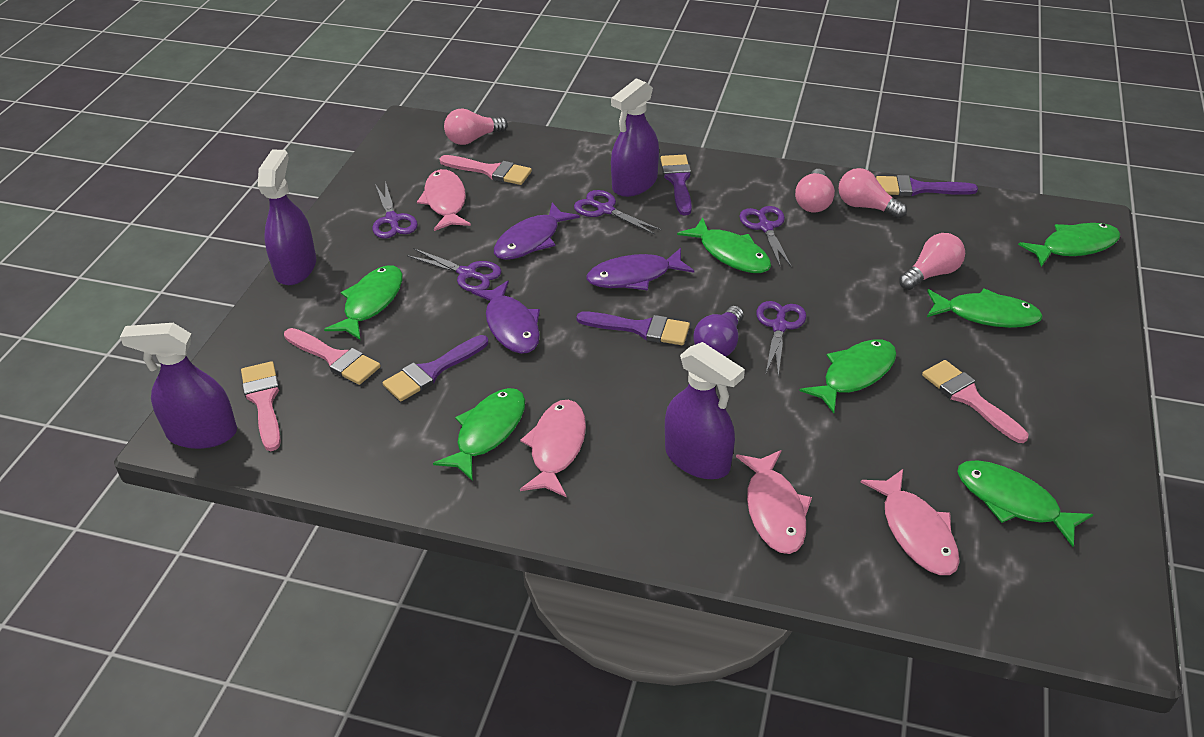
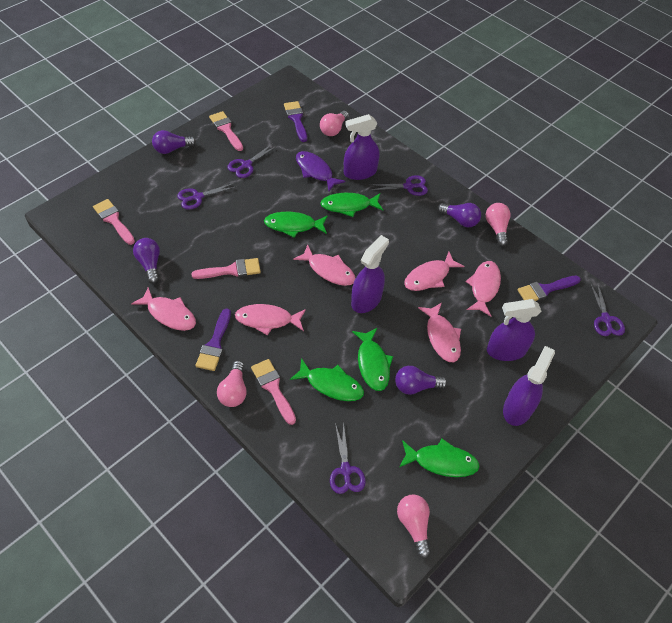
green fish: [324,265,403,340] [433,388,525,481] [677,217,771,273] [800,339,897,413] [927,288,1043,328] [957,460,1093,547] [1018,223,1120,267] = 7 -> [264,212,328,238] [290,358,364,401] [320,193,383,217] [352,328,393,391] [399,439,480,477] = 5
pink fish: [417,169,471,231] [520,400,586,497] [736,450,812,554] [861,469,960,575] = 4 -> [131,287,196,331] [235,304,306,335] [293,244,356,286] [404,252,465,291] [418,303,461,362] [466,261,501,316] = 6
purple brush: [383,335,488,401] [576,311,690,345] [661,155,692,216] [876,175,978,196] = 4 -> [195,308,231,371] [284,101,307,142] [518,275,581,301] = 3
purple fish: [471,281,540,354] [494,203,580,260] [587,248,694,290] = 3 -> [296,151,345,191] = 1
purple light bulb: [693,306,744,357] = 1 -> [133,238,160,284] [152,130,196,154] [395,366,448,395] [437,203,481,227] = 4

